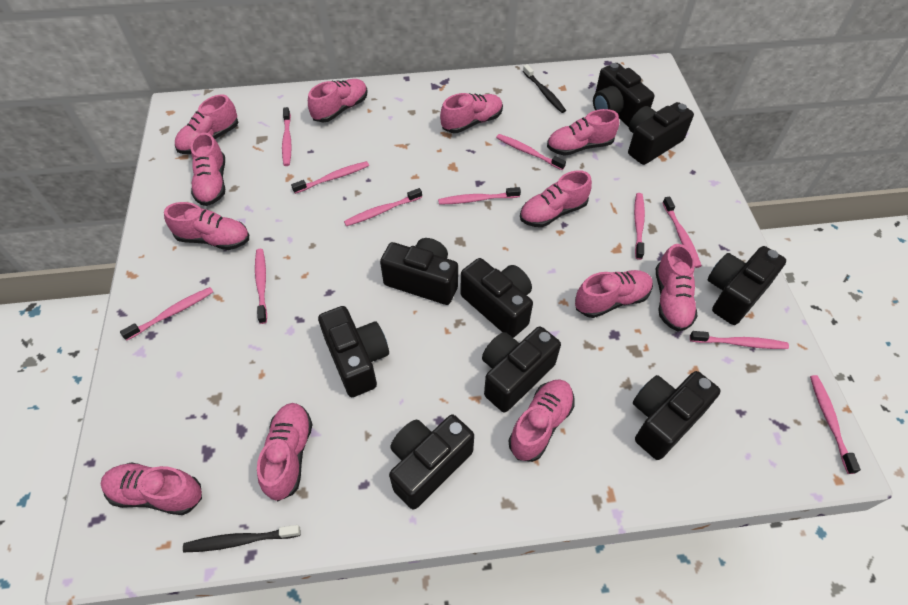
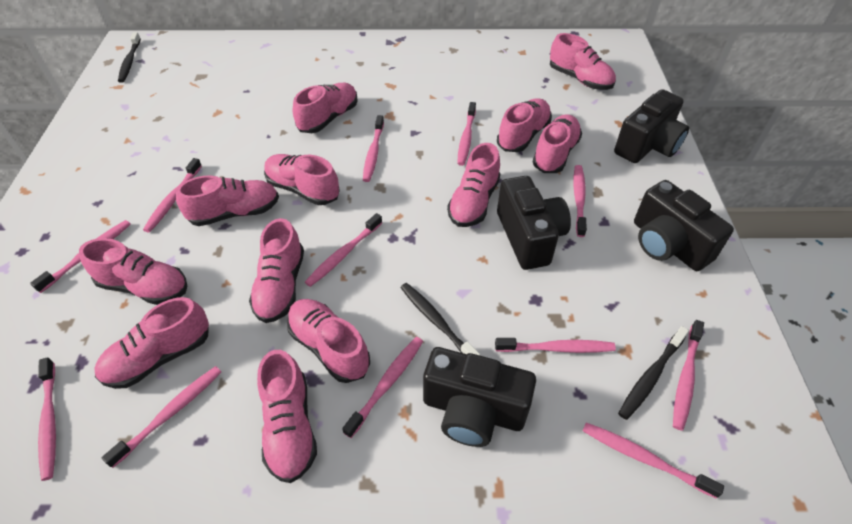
black camera: [318,306,389,397] [380,238,458,305] [389,415,474,510] [460,258,533,338] [482,326,561,413] [593,63,655,127] [628,102,694,165] [633,371,721,460] [708,246,786,325] = 9 -> [423,347,536,447] [497,176,571,270] [614,89,689,163] [634,180,734,271] = 4
black toothbrush: [183,525,300,552] [523,64,566,113] = 2 -> [118,32,141,83] [400,283,480,355] [618,326,689,420] = 3
pink toothbrush: [120,287,213,341] [255,249,267,324] [282,107,292,166] [291,161,369,194] [344,188,422,226] [438,187,521,205] [496,134,566,170] [634,193,645,260] [663,196,702,268] [690,331,789,349] [810,375,861,474] = 11 -> [30,220,131,293] [38,357,56,481] [102,366,221,468] [143,158,202,233] [305,213,382,287] [342,337,423,438] [363,115,384,182] [457,102,476,166] [495,338,616,353] [573,165,587,237] [583,423,724,499] [673,320,704,431] = 12

